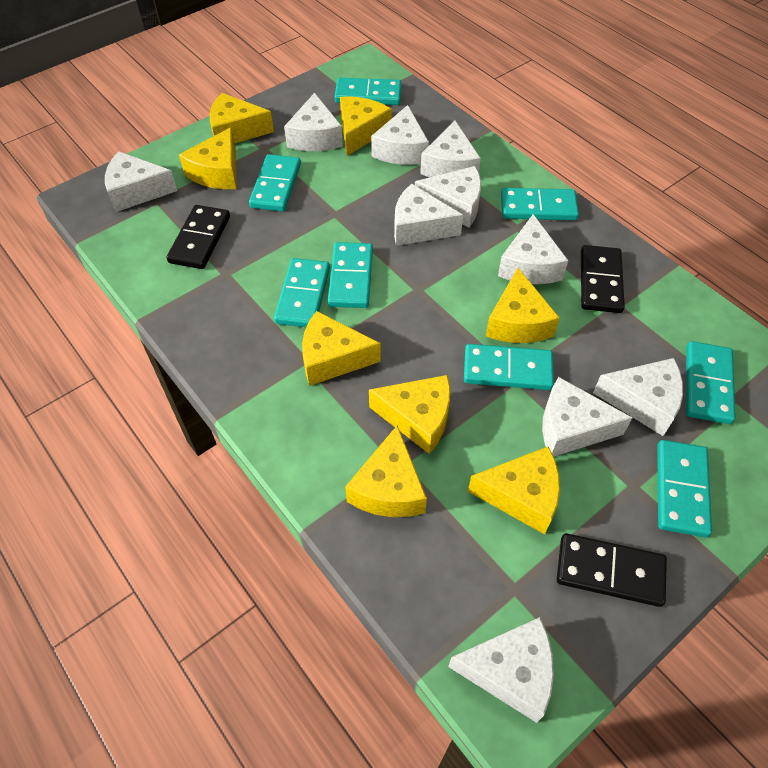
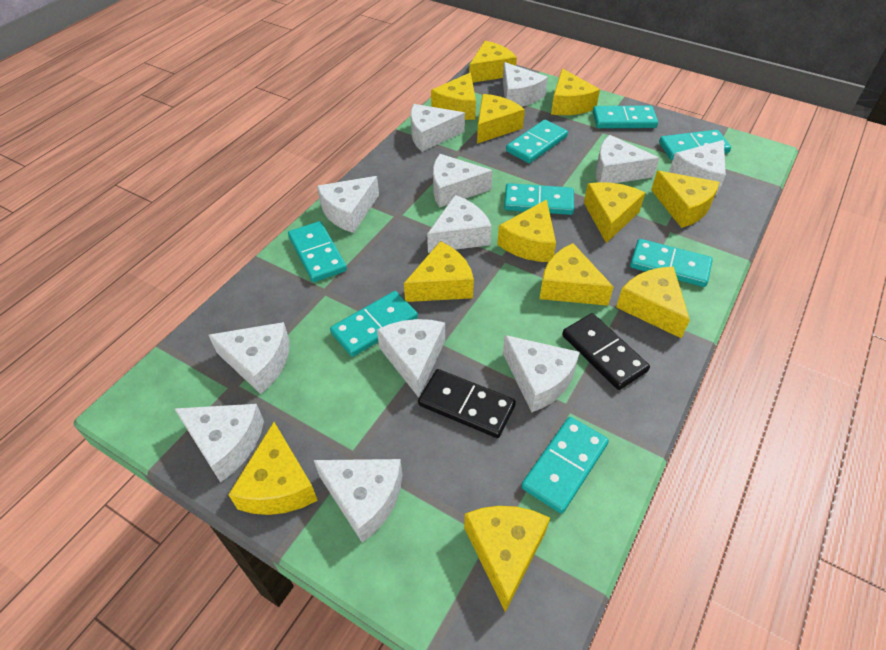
black domino: [167,205,230,269] [557,533,667,607] [581,245,625,313] = 3 -> [418,369,516,438] [562,313,650,390] = 2
white cheese: [105,151,177,212] [284,93,343,151] [371,105,429,165] [394,184,463,246] [415,166,481,228] [420,121,481,177] [448,617,554,723] [498,214,568,284] [542,377,632,457] [593,358,683,436] = 10 -> [175,404,264,483] [209,322,290,394] [314,459,402,543] [317,176,379,233] [377,319,445,398] [410,104,465,152] [427,195,492,253] [433,154,493,208] [503,62,548,107] [503,335,580,413] [596,135,659,183] [669,140,726,195] = 12
yellow cheese: [179,127,236,189] [210,93,274,143] [302,311,381,386] [340,97,392,156] [345,425,427,517] [369,375,450,454] [468,446,560,534] [486,268,560,343] = 8 -> [228,422,318,515] [404,241,474,302] [431,72,476,120] [464,506,550,613] [469,41,517,82] [477,94,525,144] [497,199,556,262] [539,243,614,306] [551,68,600,115] [584,182,645,243] [616,267,690,338] [651,171,719,228] = 12

